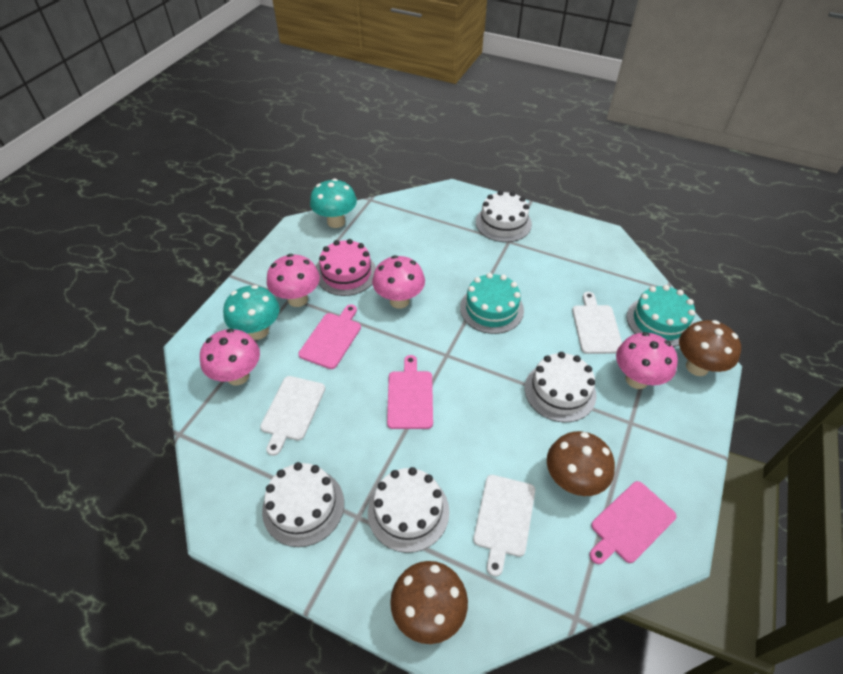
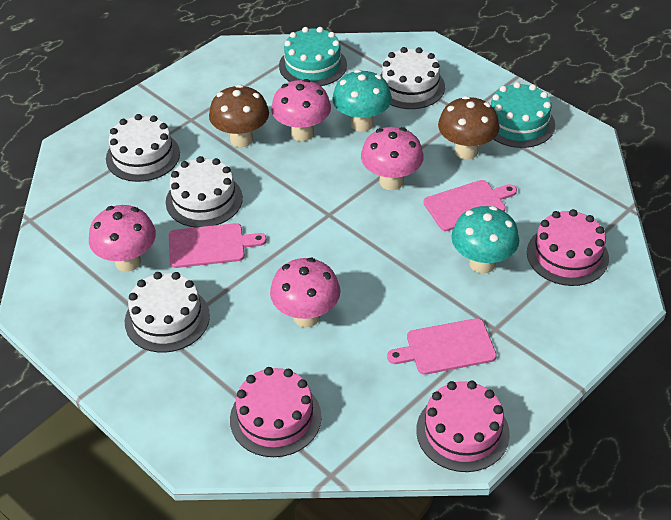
brown mushroom: [390,561,468,644] [547,431,615,496] [679,320,741,376] = 3 -> [209,85,269,147] [438,96,500,159] = 2
pink cake: [317,239,376,296] = 1 -> [230,367,322,457] [416,380,510,472] [527,209,609,286] = 3
white cutting board: [260,376,325,456] [473,475,535,577] [572,292,622,354] = 3 -> none = 0

